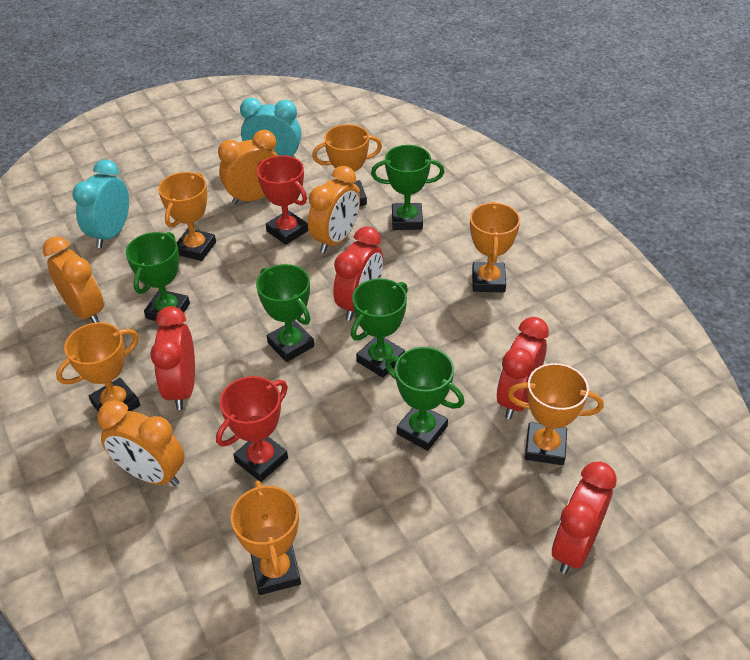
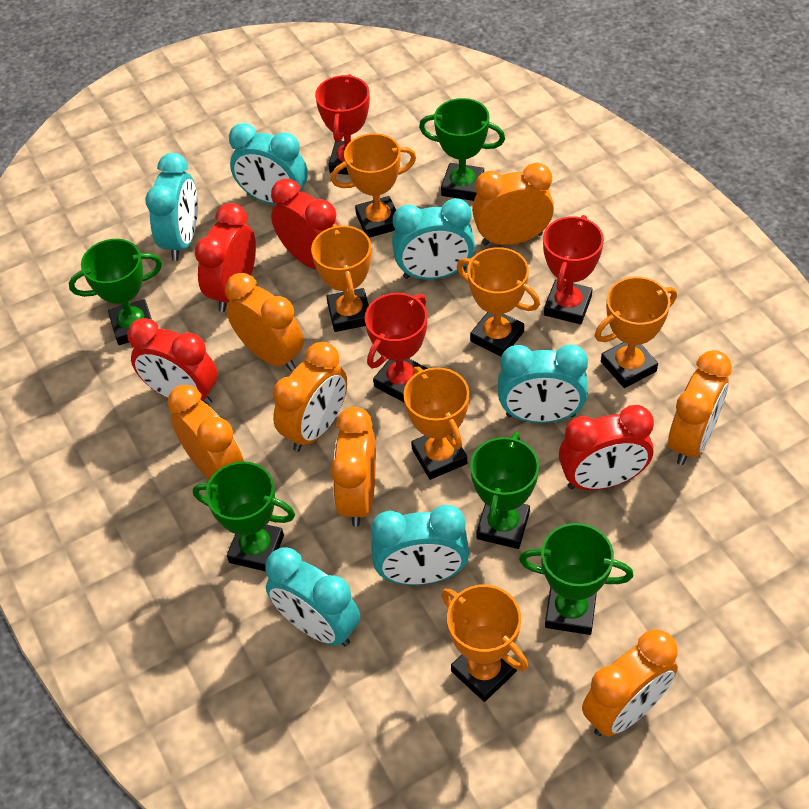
orange clock: [42,236,104,323] [97,400,185,486] [218,130,278,205] [308,166,360,253] = 4 -> [167,385,244,480] [225,273,304,371] [273,342,347,452] [331,407,376,527] [472,162,554,246] [582,629,678,736] [668,350,732,465] = 7
red trophy: [216,376,288,482] [257,155,308,245] = 2 -> [315,74,370,175] [365,293,428,403] [543,215,604,324] = 3
turquoise clock: [72,160,129,248] [240,98,301,157] = 2 -> [145,153,198,261] [229,123,308,205] [265,547,360,646] [371,505,469,585] [392,198,475,280] [498,345,588,423] = 6

